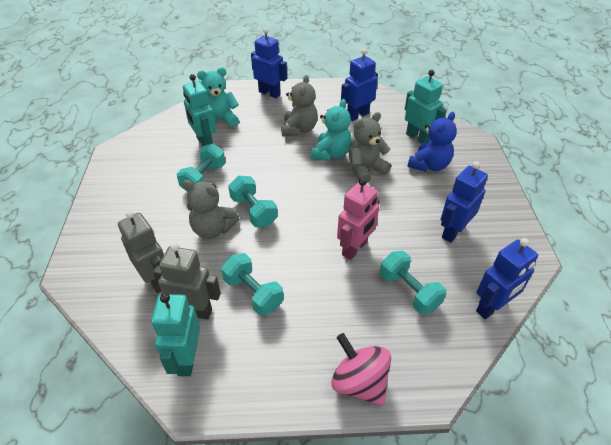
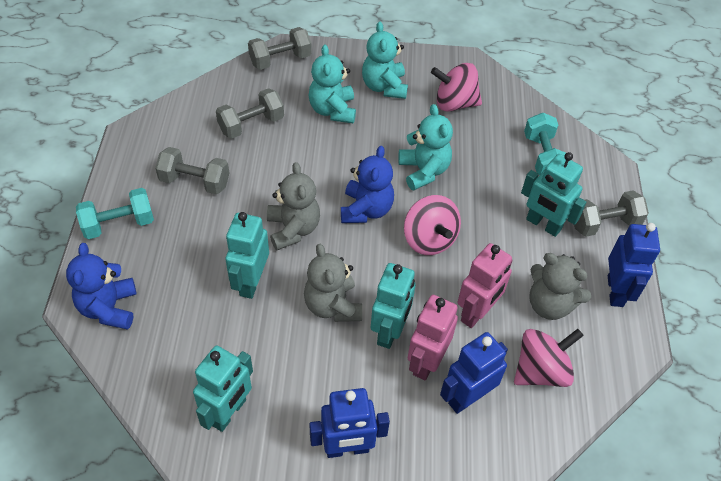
blue robot: [251,28,287,98] [341,49,378,121] [441,161,488,243] [476,238,538,319] = 4 -> [309,388,390,458] [440,332,508,414] [608,223,660,307] = 3
blue teddy bear: [408,112,457,172] = 1 -> [66,243,137,330] [341,146,394,223] = 2
grey dumbbell: none = 0 -> [155,147,229,194] [216,88,284,139] [248,27,312,70] [574,190,649,237] = 4
grey robot: [118,210,164,293] [153,243,221,320] = 2 -> none = 0
pink robot: [337,178,380,260] = 1 -> [408,295,458,380] [457,243,513,328] = 2
pink spinning top: [331,333,392,406] = 1 -> [404,195,461,255] [431,63,482,112] [514,329,584,387] = 3
turquoise dumbbell: [177,144,226,192] [221,253,284,316] [228,176,277,227] [380,251,446,315] = 4 -> [76,188,154,239] [524,113,566,175] = 2
turquoise robot: [151,293,200,376] [183,74,216,146] [405,70,447,144] = 3 -> [193,346,253,432] [225,212,269,299] [371,263,416,349] [521,152,586,237] = 4
turquoise teddy bear: [197,67,239,127] [311,99,352,161] = 2 -> [309,45,356,123] [362,22,408,99] [398,104,453,190] = 3

